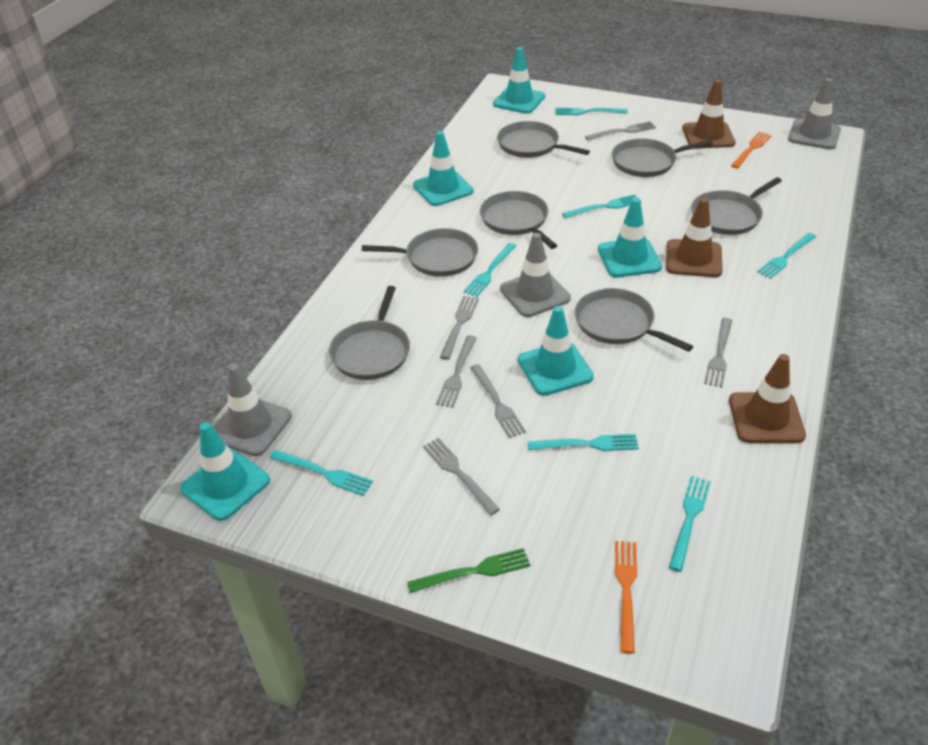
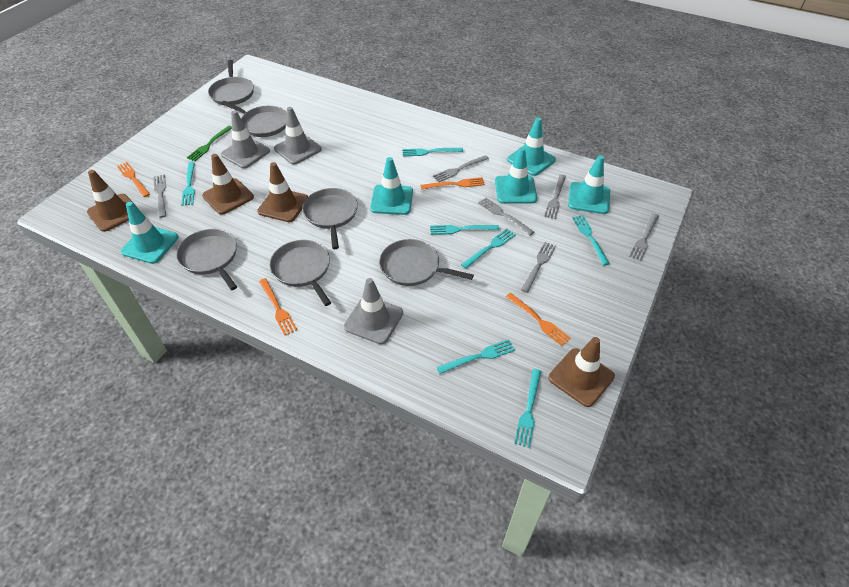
brown traffic cone: [666,198,723,277] [682,80,736,149] [729,354,806,443] = 3 -> [87,170,136,232] [202,154,254,215] [257,162,308,222] [548,337,615,407] = 4
grey pan: [329,286,410,380] [362,228,478,277] [480,191,557,249] [497,121,590,158] [575,288,693,352] [612,138,713,177] [691,177,782,235] = 7 -> [176,229,237,290] [208,60,254,105] [221,101,287,137] [269,240,331,306] [302,188,358,249] [379,239,474,286] = 6
orange fork: [615,541,637,654] [731,132,772,168] = 2 -> [117,162,150,197] [259,278,297,335] [421,177,485,190] [506,293,571,346] = 4

